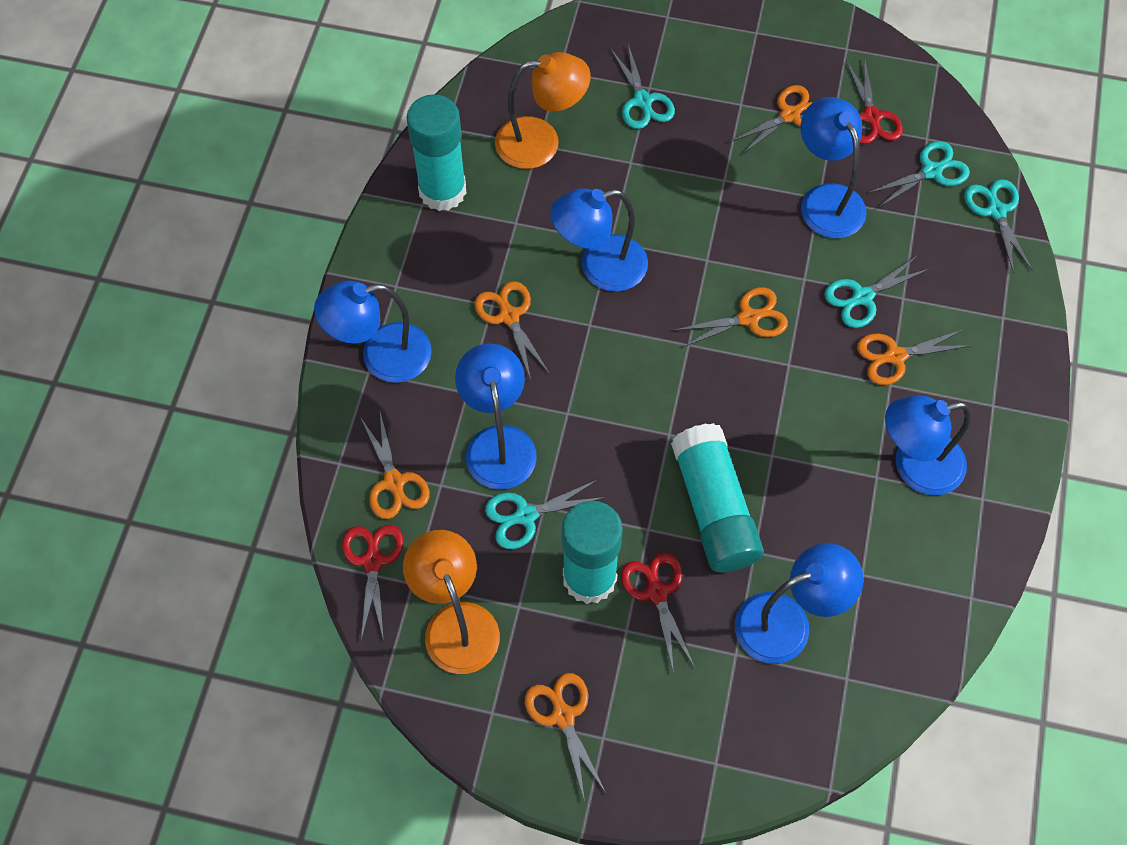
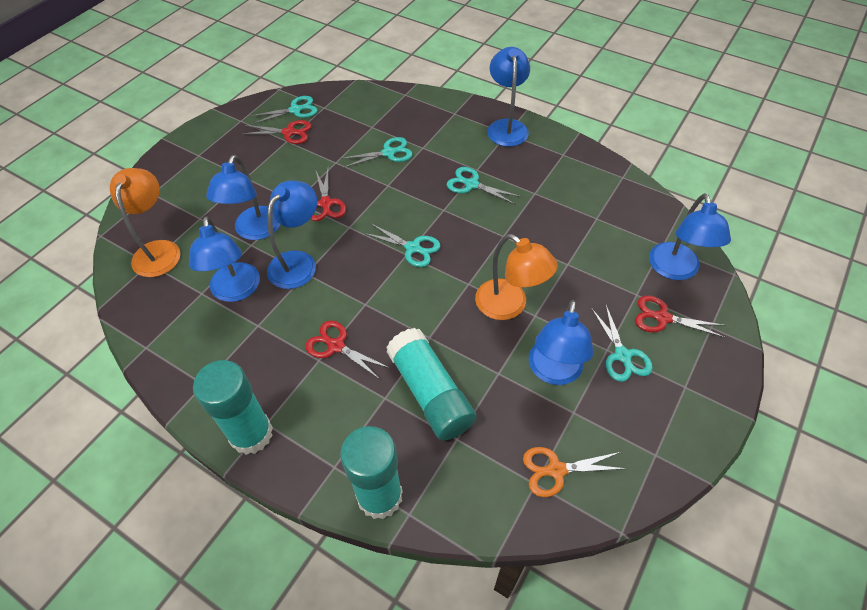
orange scissors: [360,412,430,519] [474,281,550,380] [525,673,606,801] [675,287,788,348] [729,85,813,155] [857,329,973,385] = 6 -> [523,447,627,497] = 1
red scissors: [342,525,404,641] [621,553,695,673] [846,58,903,144] = 3 -> [242,120,311,144] [305,321,390,380] [311,169,346,221] [635,296,725,338] = 4

